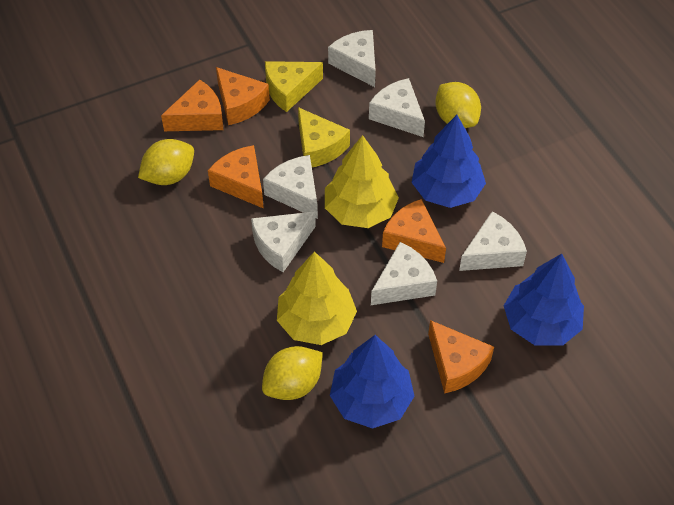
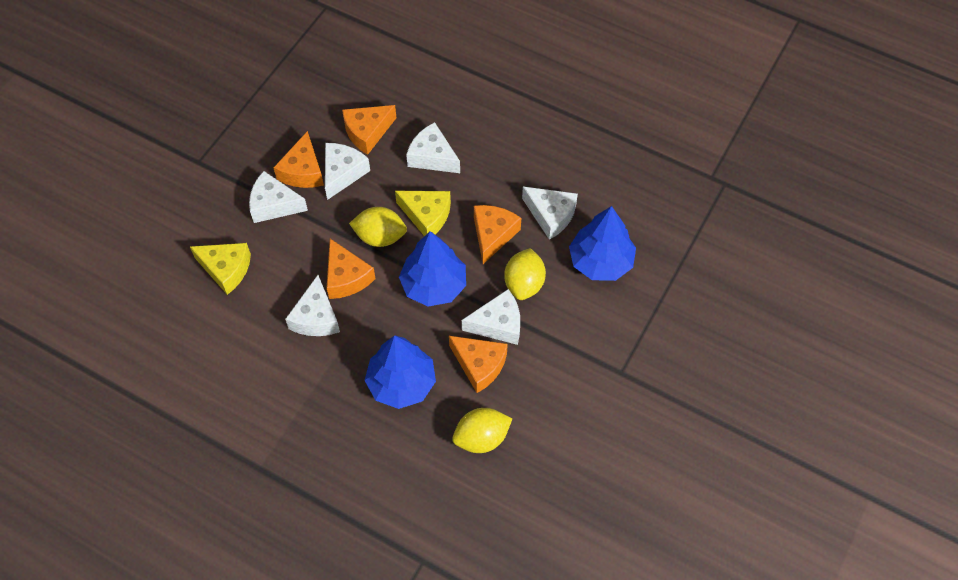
yellow tree: [277,251,357,345] [325,135,399,228] = 2 -> none = 0

